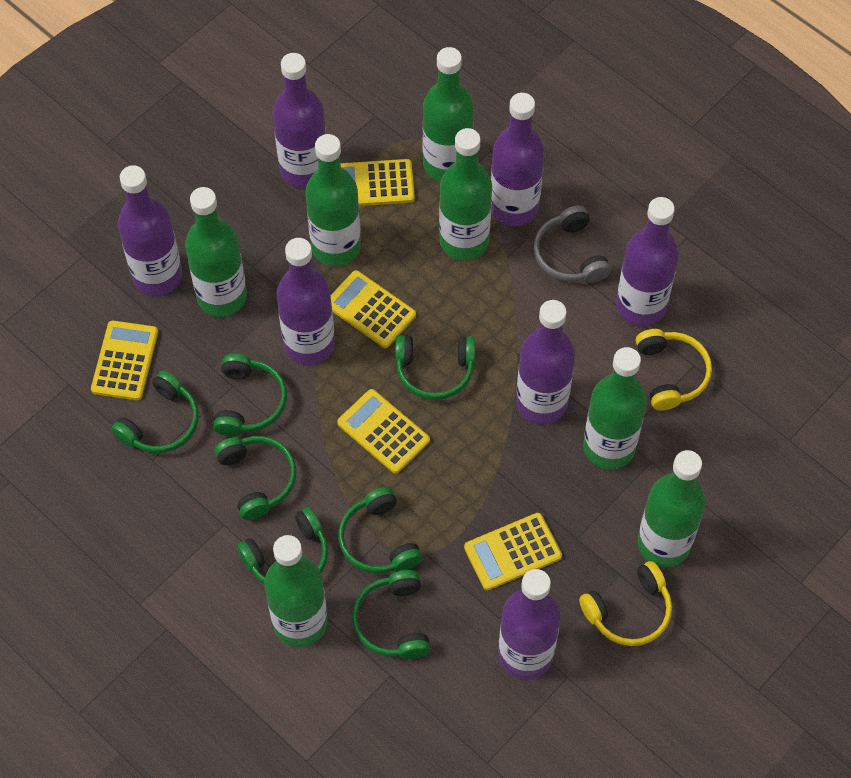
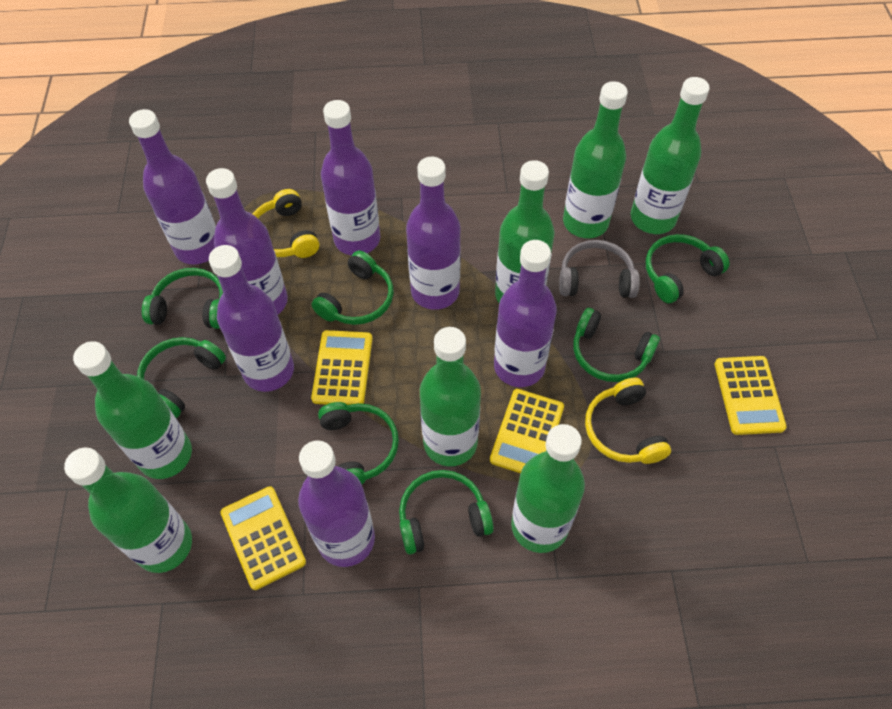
yellow calculator: [91,321,158,400] [331,270,416,348] [337,389,430,474] [340,159,415,206] [464,513,562,590] = 5 -> [220,486,306,590] [311,330,372,405] [490,389,564,473] [715,356,787,435] = 4

